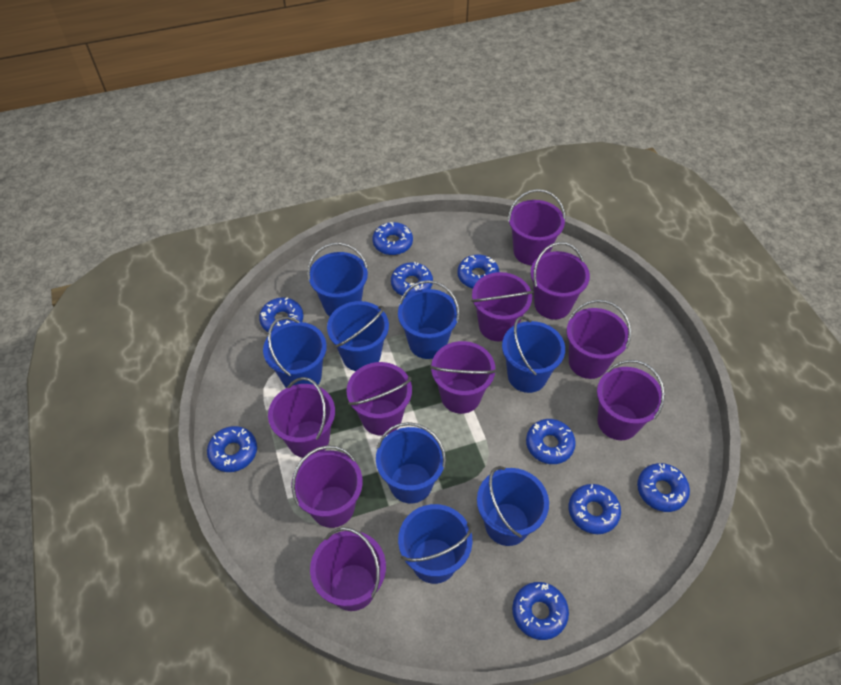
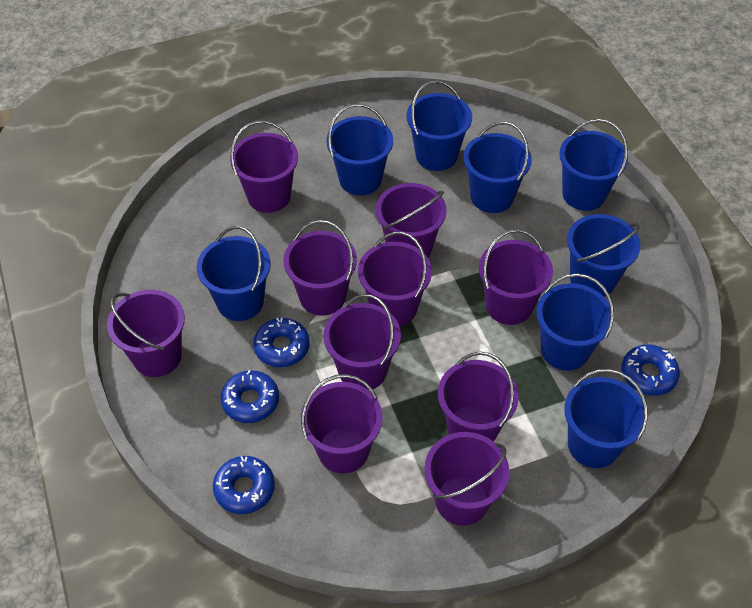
blue donut: [207,426,257,472] [259,297,304,332] [372,222,413,255] [391,262,433,297] [457,254,499,288] [512,582,569,640] [526,419,576,464] [569,484,621,534] [637,463,690,512] = 9 -> [213,456,275,514] [221,370,279,423] [253,318,309,367] [621,344,680,396] = 4

